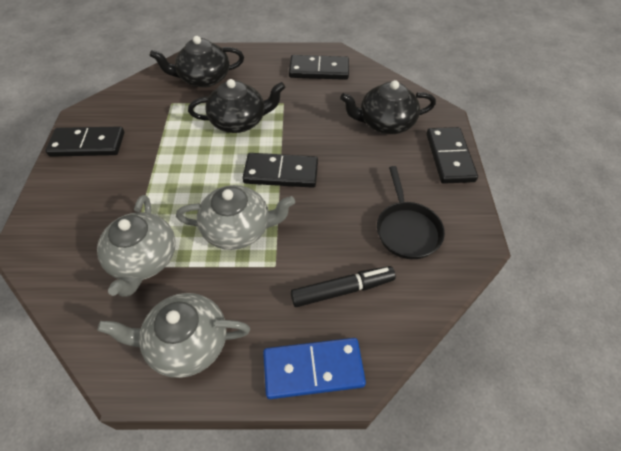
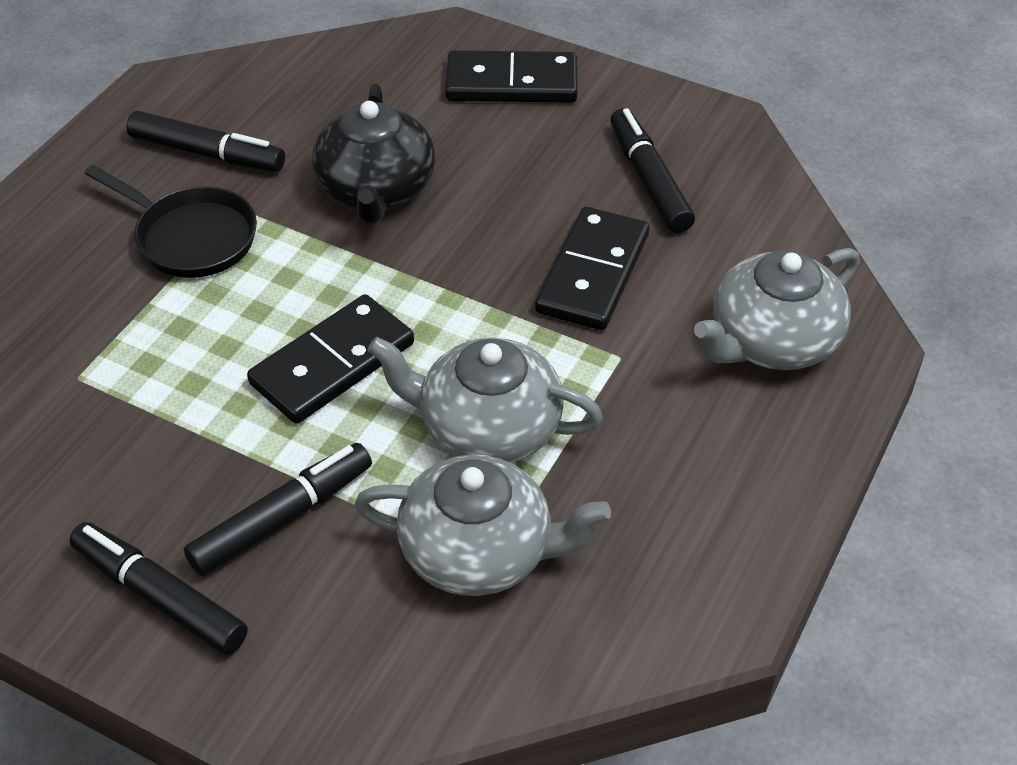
black domino: [45,126,124,157] [242,153,318,188] [289,55,349,80] [426,127,478,184] = 4 -> [247,294,414,424] [445,50,577,103] [535,207,649,330] = 3
black marker: [290,266,396,307] = 1 -> [69,522,248,655] [127,111,285,172] [184,443,372,576] [610,108,695,233] = 4
black teapot: [150,36,244,88] [188,79,285,133] [340,80,436,134] = 3 -> [312,83,436,223] = 1
blue domino: [263,338,366,399] = 1 -> none = 0

